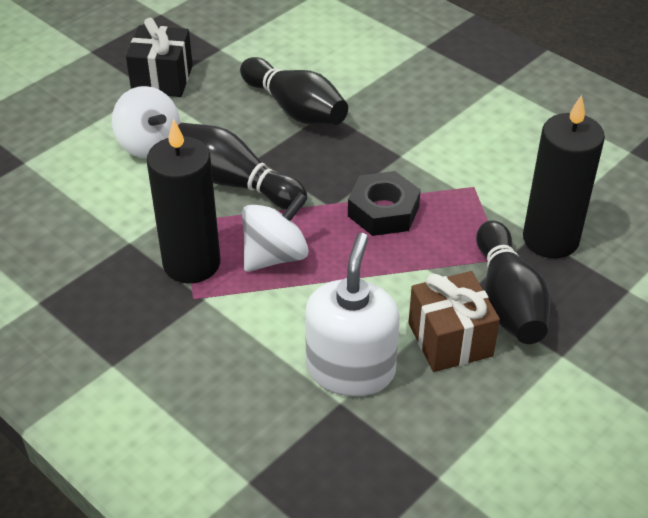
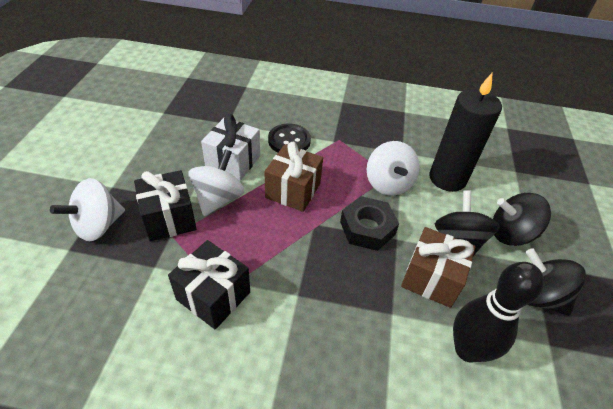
black bowling pin: [178,123,307,210] [240,57,348,125] [476,220,550,344] = 3 -> [453,262,544,363] = 1
black button: none = 0 -> [268,124,311,152] = 1
black candle: [147,119,220,284] [523,95,605,258] = 2 -> [429,73,502,192] = 1
black gift: [126,18,193,97] = 1 -> [134,170,197,242] [168,240,250,329] = 2
black spinning top: none = 0 -> [435,190,500,256] [493,193,551,246] [526,248,586,316] = 3
brown gift: [408,271,500,372] = 1 -> [265,141,323,212] [401,227,476,308] = 2
white gift: none = 0 -> [201,114,260,181] = 1
white soap dispenser: [305,233,400,397] = 1 -> none = 0
white spinning top: [112,86,180,159] [242,193,309,272] = 2 -> [50,178,125,241] [188,149,245,216] [367,141,420,196] = 3

